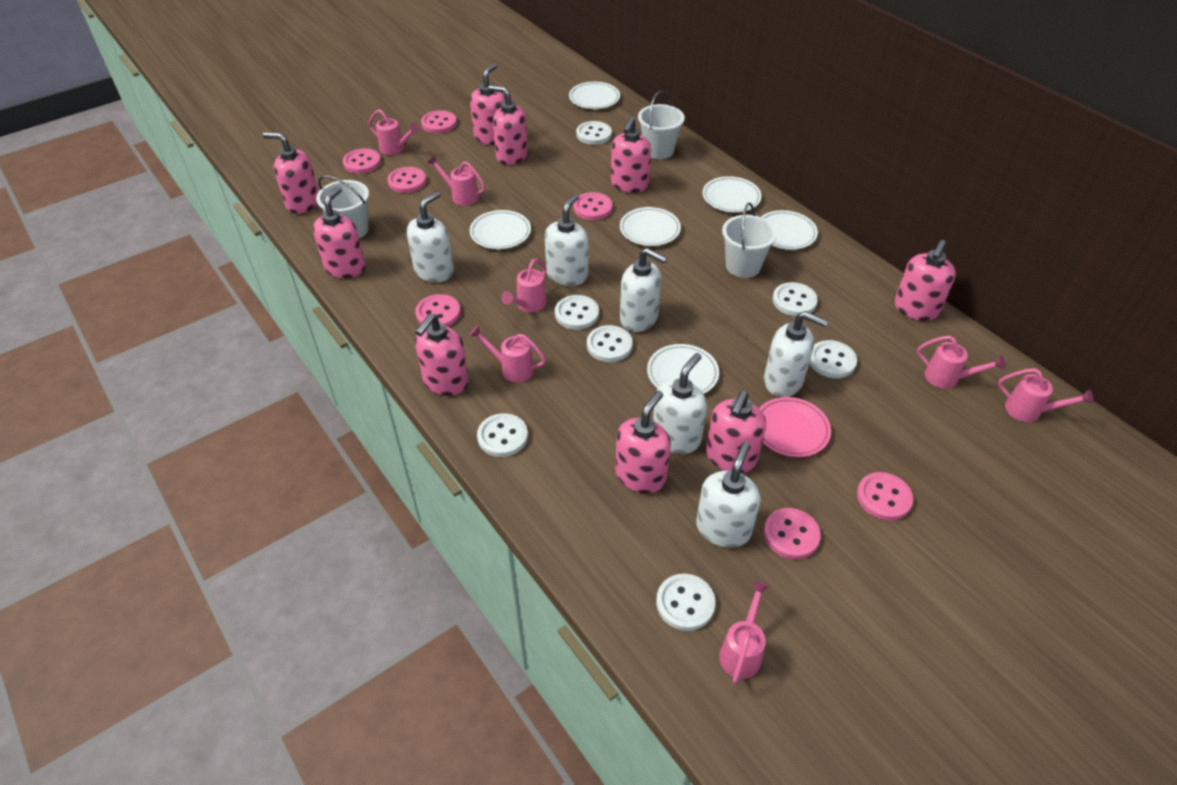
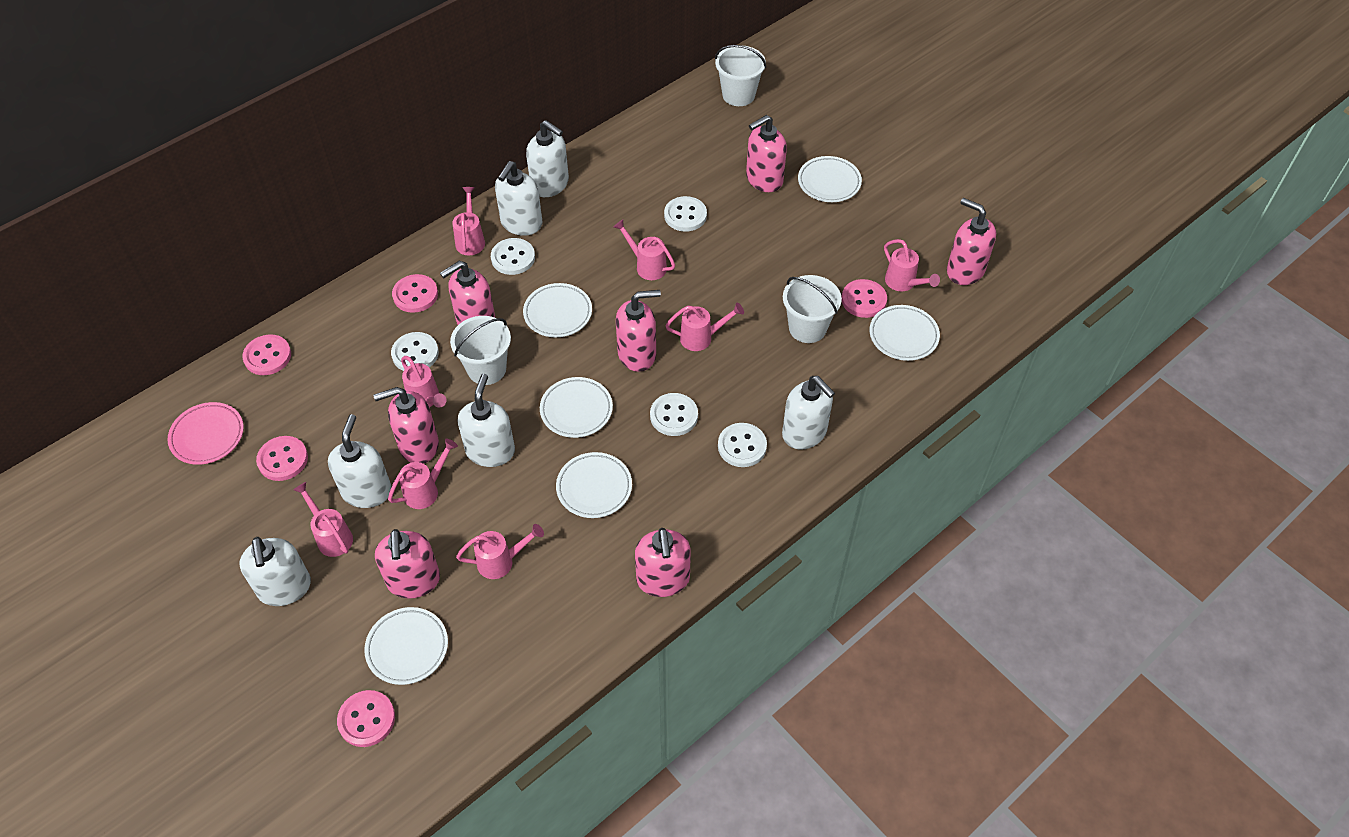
pink button: [343,148,381,174] [387,167,426,193] [415,294,461,327] [421,110,457,134] [573,192,612,220] [764,508,821,559] [857,472,913,521] = 7 -> [243,335,291,375] [256,436,308,481] [337,690,395,747] [392,274,438,313] [842,279,887,318] = 5
pink soap dispenser: [263,132,319,214] [313,187,366,279] [415,314,469,396] [470,63,505,145] [488,85,528,165] [611,117,651,193] [615,391,671,493] [706,391,766,473] [894,240,956,321] = 9 -> [373,387,439,464] [375,529,440,599] [440,261,495,325] [616,290,661,372] [635,528,691,597] [746,115,787,192] [947,198,996,285] = 7
pink watering can: [368,109,420,155] [427,155,486,206] [469,325,546,382] [501,259,547,312] [719,581,770,684] [917,335,1005,389] [998,368,1093,422] = 7 -> [293,482,353,557] [388,439,458,509] [401,356,447,408] [452,187,485,255] [456,524,544,579] [614,219,675,280] [665,303,744,351] [884,239,940,291] = 8
white button: [477,413,528,457] [555,295,599,330] [576,121,612,145] [587,325,633,362] [656,574,715,631] [773,282,818,316] [809,340,857,378] = 7 -> [391,332,439,371] [491,238,535,275] [650,393,698,436] [664,196,707,232] [718,423,767,467] = 5

